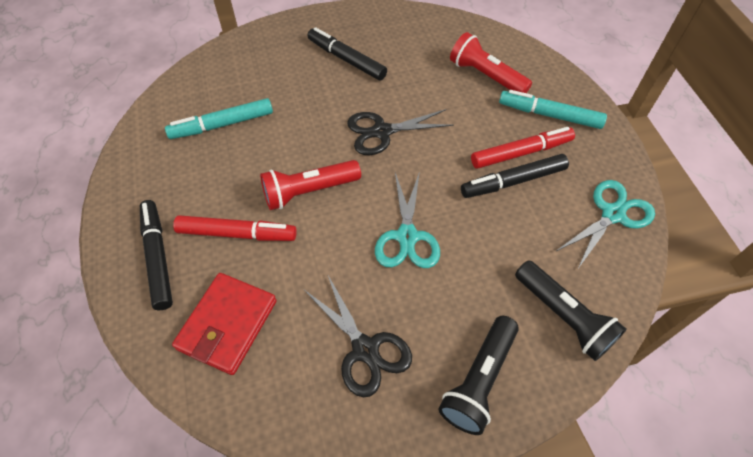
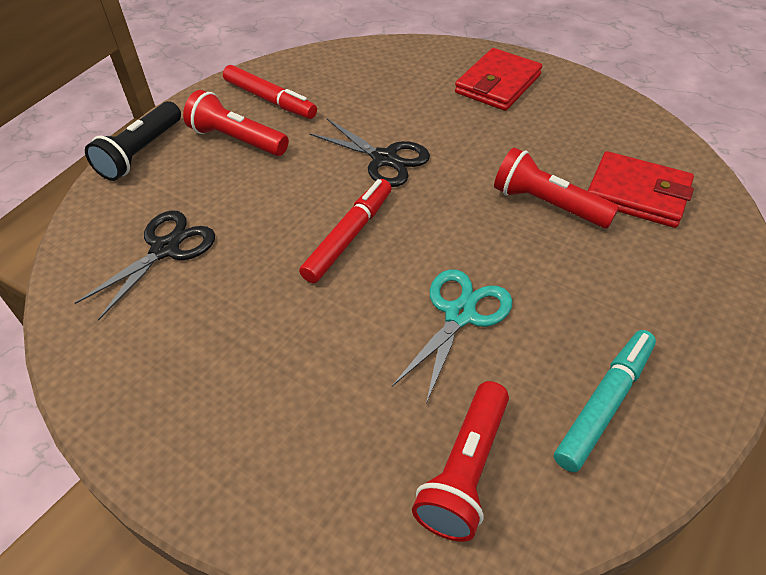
black flashlight: [438,316,519,435] [515,260,626,361] = 2 -> [85,101,181,181] = 1
black marker: [140,200,173,310] [308,27,387,80] [461,154,569,198] = 3 -> none = 0
red flashlight: [260,160,361,210] [450,32,532,93] = 2 -> [183,90,289,156] [412,381,509,542] [494,147,619,228] = 3
red wallet: [172,273,277,375] = 1 -> [455,48,542,111] [588,151,694,228] = 2
turquoise marker: [165,98,273,139] [499,90,607,129] = 2 -> [554,330,656,472] = 1
turquoise scissors: [375,171,440,268] [555,180,655,270] = 2 -> [392,269,512,404] = 1

